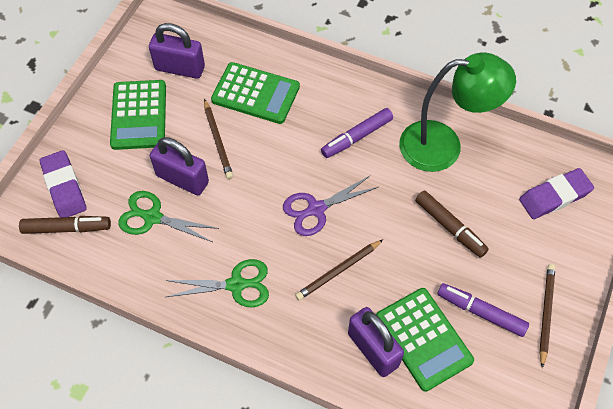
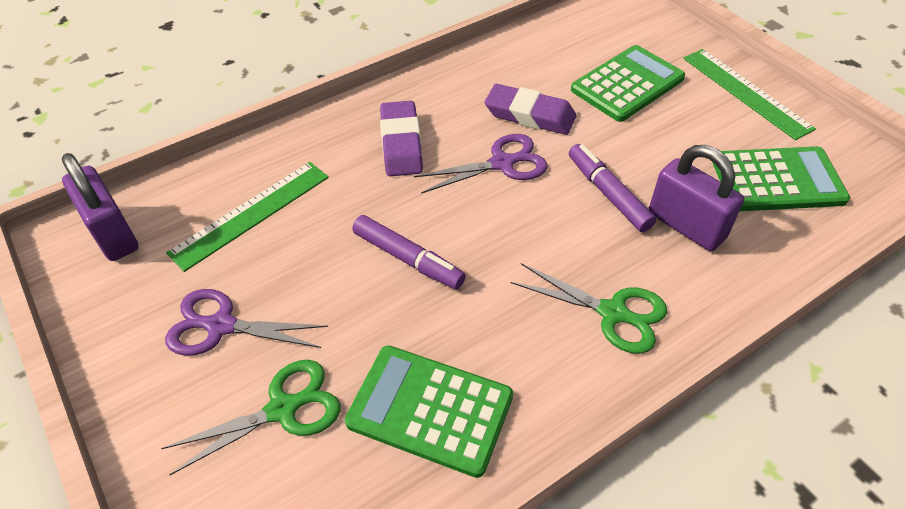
brown marker: [19,216,111,234] [415,190,489,258] = 2 -> none = 0
brown pencil: [204,99,233,179] [295,239,383,300] [539,264,555,368] = 3 -> none = 0
green lamp: [399,52,516,172] = 1 -> none = 0
green ruler: none = 0 -> [166,162,329,272] [683,49,816,140] = 2
purple padlock: [149,23,205,79] [150,137,209,195] [348,307,404,377] = 3 -> [62,153,139,261] [649,145,744,251] = 2
purple scissors: [283,175,378,236] = 1 -> [165,289,328,356] [414,134,547,194] = 2

